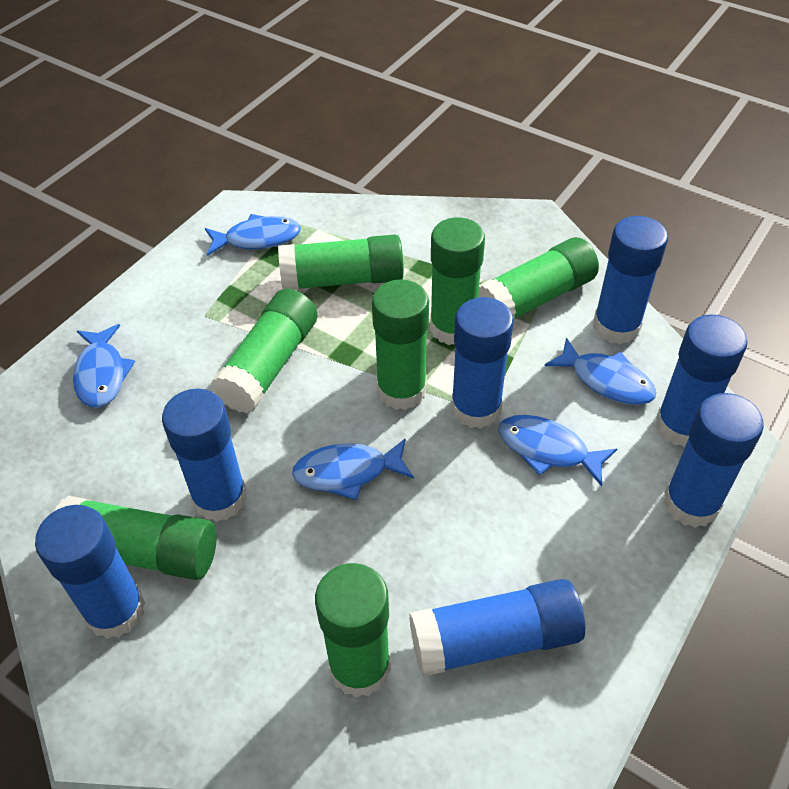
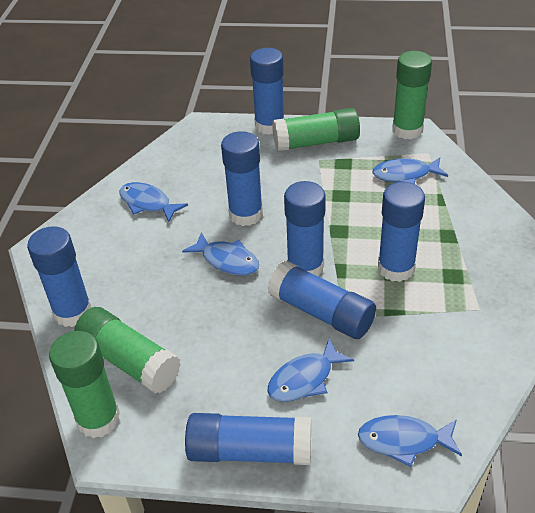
green glue stick: [55,496,217,580] [210,289,317,413] [278,234,404,290] [315,563,391,698] [372,279,429,410] [430,217,485,345] [478,237,599,319] = 7 -> [49,331,120,438] [74,307,181,393] [272,108,360,152] [392,51,432,139] = 4

